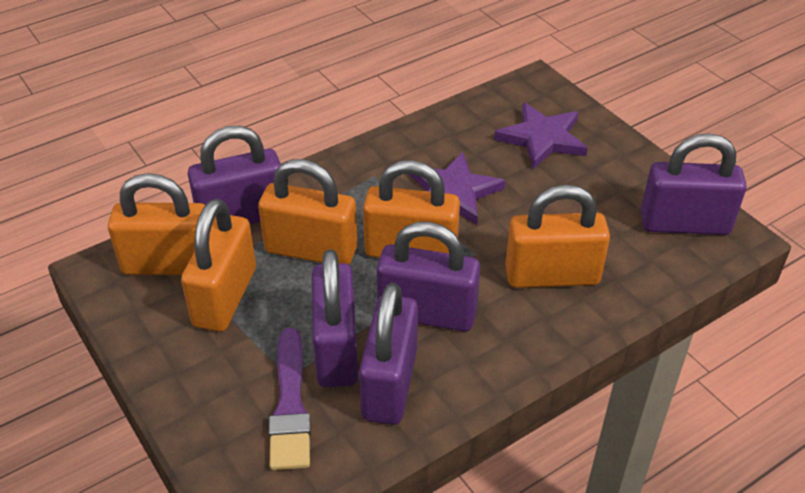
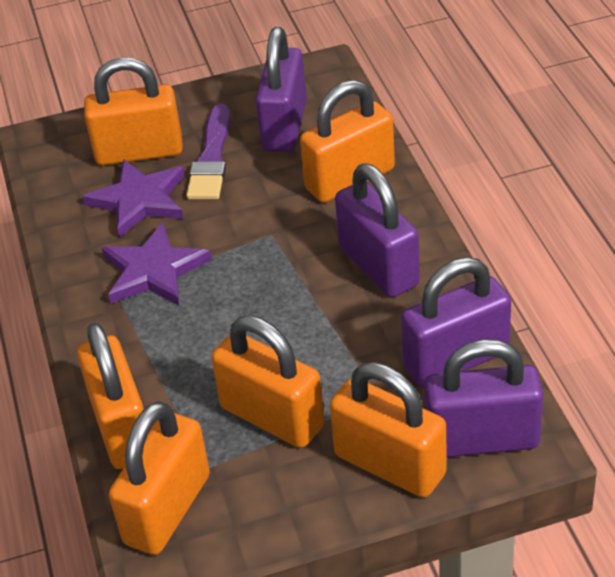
orange padlock: [108,173,205,275] [181,199,256,332] [258,159,358,265] [363,160,460,258] [505,184,610,288] = 5 -> [77,323,144,469] [84,57,183,165] [109,401,210,555] [211,315,325,448] [300,80,395,203] [330,362,447,498] = 6
purple padlock: [188,126,281,224] [312,249,358,387] [359,283,418,425] [377,222,480,332] [641,133,746,235] = 5 -> [256,27,307,152] [335,164,420,297] [401,257,511,388] [424,339,543,457] = 4

